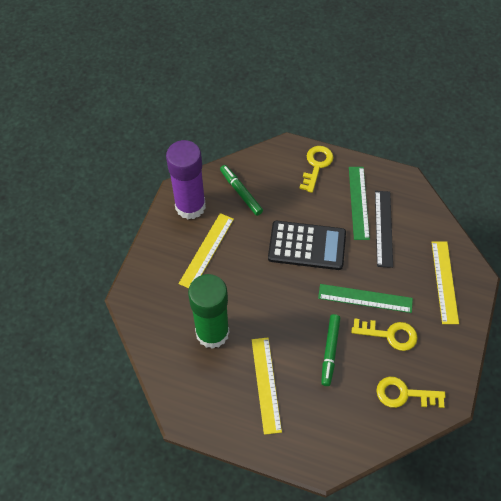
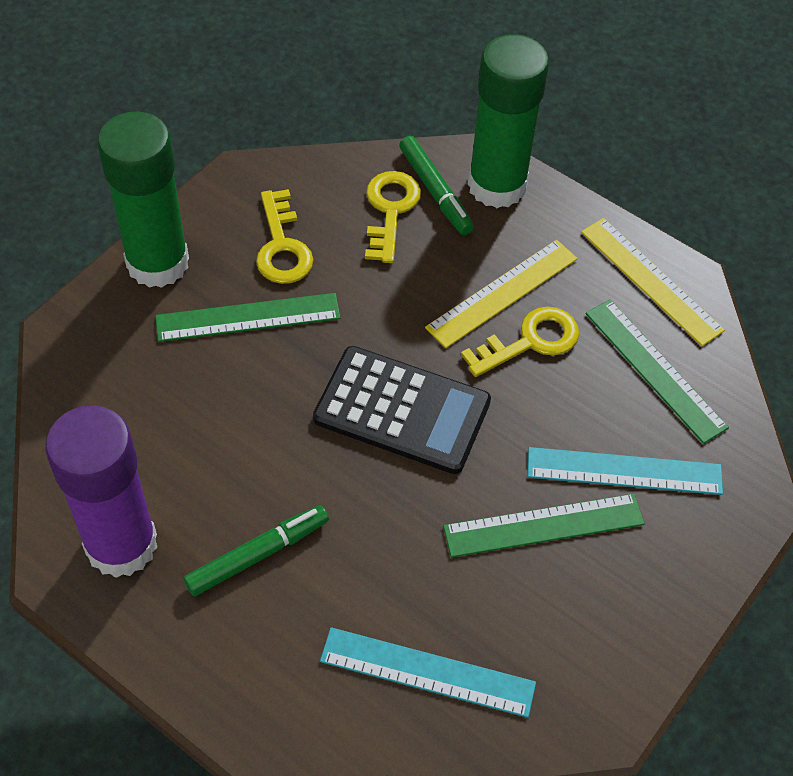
black ruler: [375,191,393,268] = 1 -> none = 0
green glue stick: [188,274,229,349] = 1 -> [97,111,189,288] [468,34,549,208] = 2
green ruler: [318,284,413,313] [349,167,370,240] = 2 -> [155,293,341,342] [443,494,645,557] [586,299,729,444] = 3
turquoise ruler: none = 0 -> [320,627,536,718] [527,447,723,495] = 2
yellow ruler: [179,213,234,288] [252,337,282,435] [432,241,459,324] = 3 -> [425,240,578,348] [581,218,725,346] = 2

